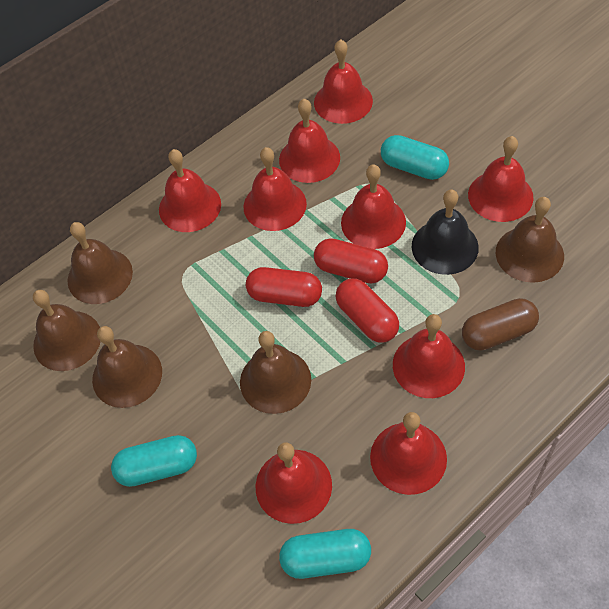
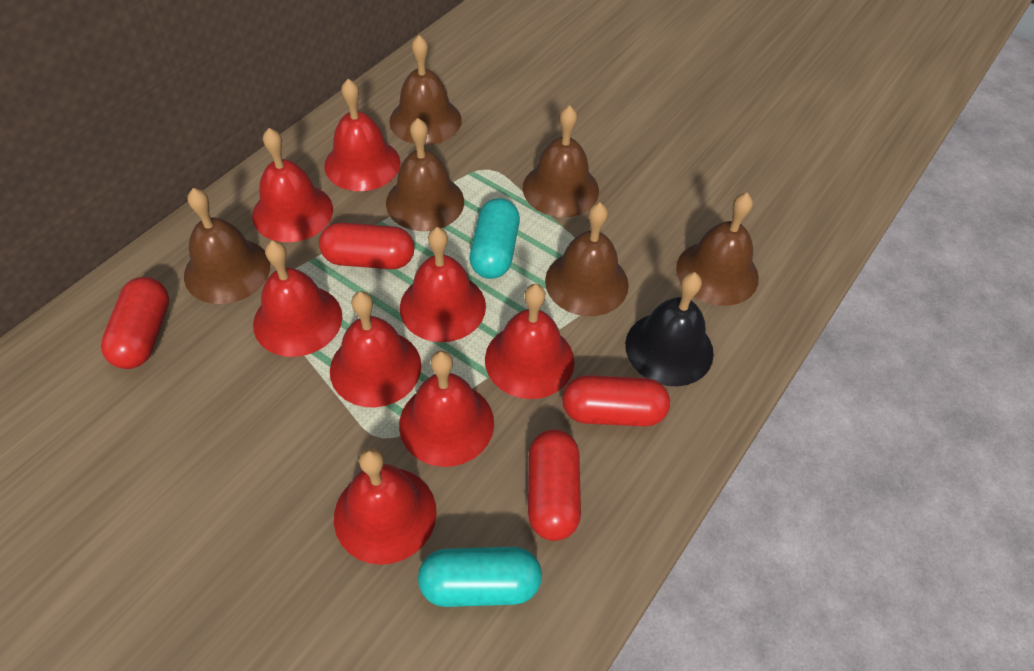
brown bell: [33,290,101,371] [68,222,133,304] [92,326,162,408] [240,331,311,414] [496,197,564,283] = 5 -> [184,188,270,304] [386,118,464,231] [389,35,462,145] [523,105,599,217] [545,202,629,316] [676,193,759,306] = 6
brown capsule: [462,298,539,351] = 1 -> none = 0
red bell: [159,149,221,232] [244,147,307,231] [256,442,332,524] [279,99,340,183] [314,39,373,124] [341,164,406,249] [370,412,447,495] [393,314,465,398] [468,136,534,222] = 9 -> [252,128,333,242] [253,241,343,357] [324,79,401,191] [330,291,422,408] [334,448,437,565] [399,351,494,467] [400,227,486,342] [485,284,575,399] = 8
red capsule: [246,267,322,307] [314,238,388,284] [336,278,399,343] = 3 -> [101,277,169,369] [319,223,414,269] [528,429,581,541] [562,375,670,426] = 4
turquoise capsule: [111,435,197,487] [279,529,371,579] [381,135,449,180] = 3 -> [418,547,542,607] [470,198,520,279] = 2

